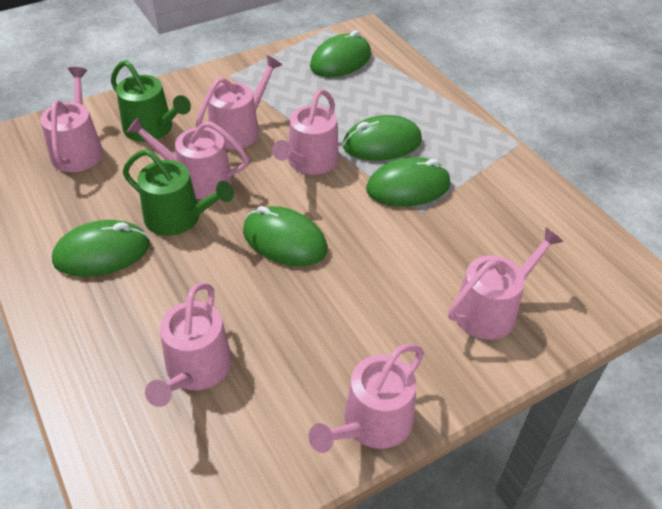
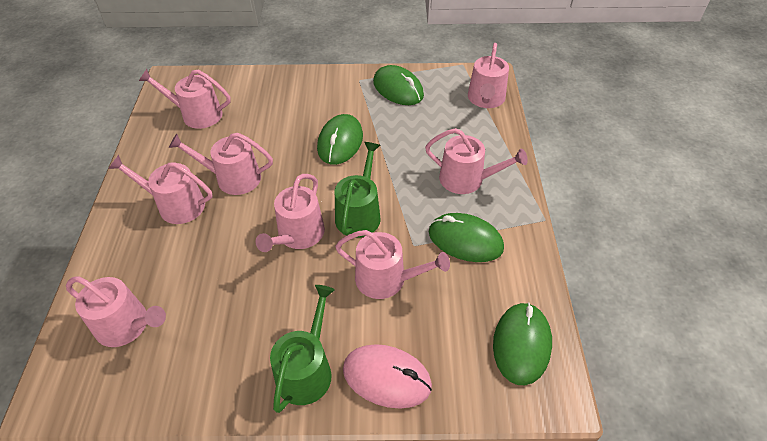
green mouse: [52,220,150,277] [243,206,327,266] [310,30,371,77] [343,115,422,161] [366,157,451,207] = 5 -> [317,114,363,165] [373,65,424,105] [429,213,504,262] [493,302,552,385] = 4
pink mouse: none = 0 -> [343,344,432,409] = 1
pink watering can: [40,67,103,172] [127,117,249,199] [145,282,232,407] [196,55,282,149] [272,89,339,175] [308,344,424,453] [448,227,564,340] = 7 -> [66,277,166,347] [108,155,213,224] [139,69,231,129] [169,133,273,195] [255,174,325,252] [335,230,450,299] [425,128,528,194] [468,43,509,108] = 8

